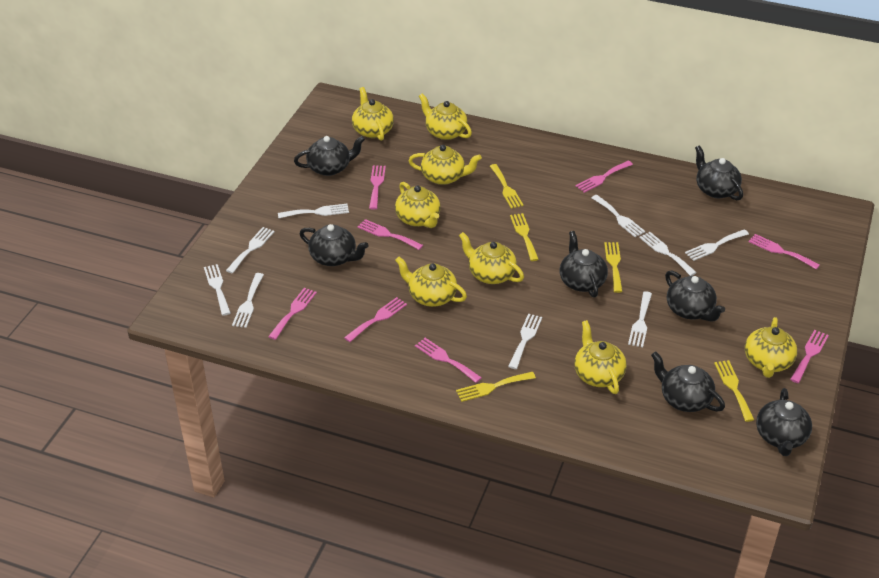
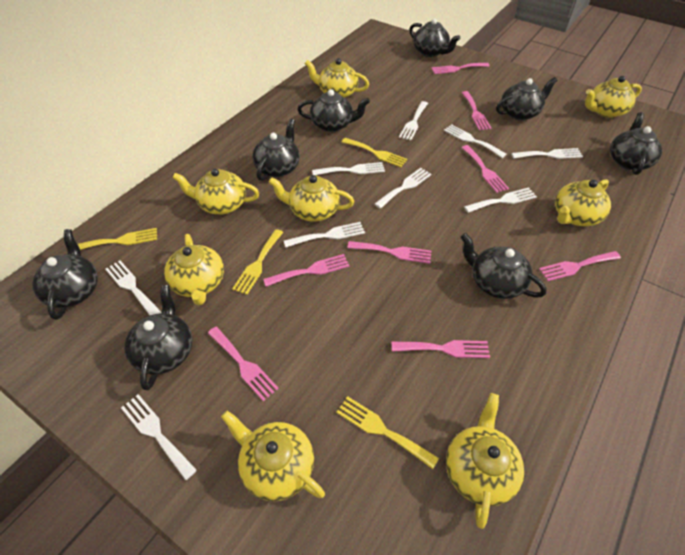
black teapot: [294,136,365,176] [299,224,368,266] [560,231,608,298] [651,351,725,412] [665,270,725,322] [695,145,743,200] [756,388,812,456] = 7 -> [32,229,98,320] [124,285,192,390] [252,119,300,181] [297,89,370,132] [409,18,460,57] [461,233,547,299] [496,77,558,120] [610,112,662,175] = 8
yellow fork: [456,372,536,402] [490,164,524,209] [510,213,539,261] [604,242,623,293] [714,360,754,422] = 5 -> [78,228,157,250] [232,229,283,295] [336,396,439,469] [342,138,407,167] = 4

